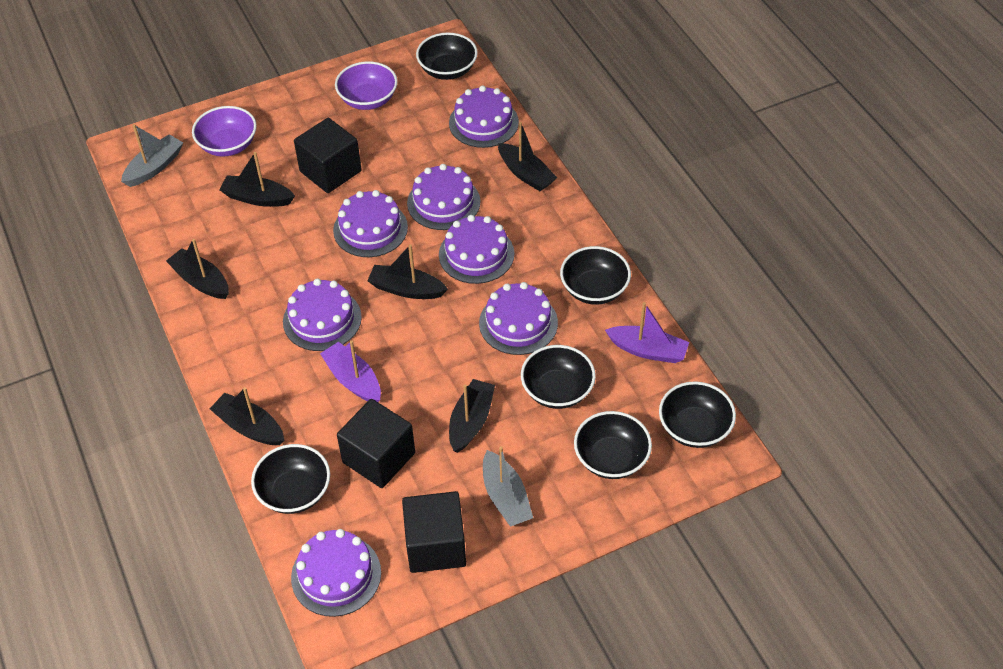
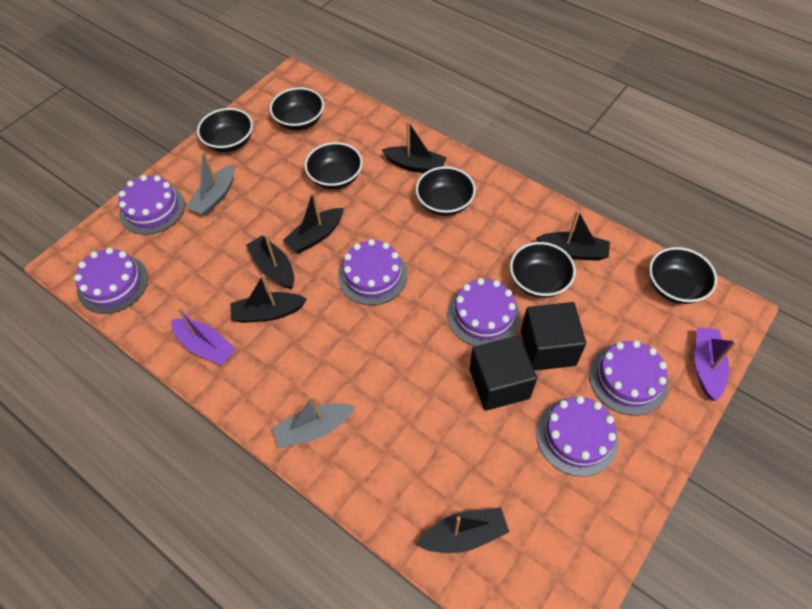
black cube: [294,118,362,193] [337,399,415,488] [402,491,466,573] = 3 -> [469,335,537,411] [521,302,586,371] = 2
purple bowl: [192,106,257,157] [335,61,398,110] = 2 -> none = 0
purple cake: [283,278,362,351] [291,529,381,617] [333,190,408,257] [407,164,480,230] [439,215,514,284] [449,85,519,148] [479,282,558,355] = 7 -> [74,248,148,314] [118,175,185,235] [338,239,408,305] [447,278,520,346] [536,396,618,477] [589,340,668,416] = 6

